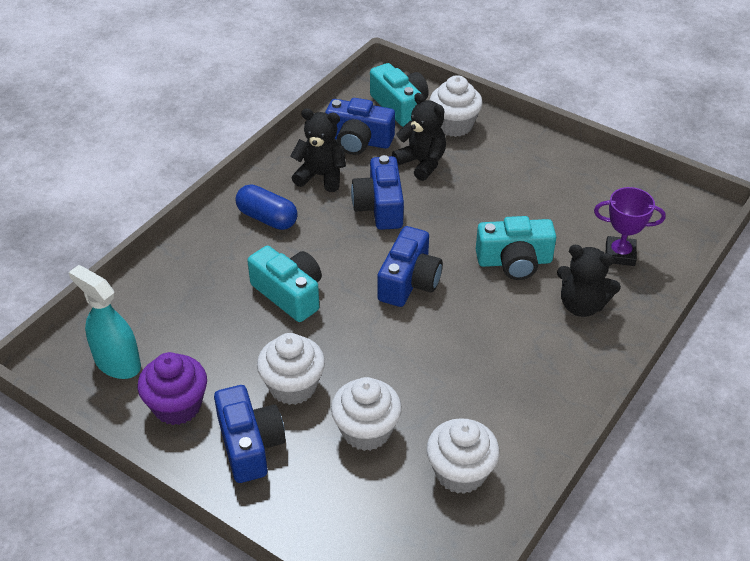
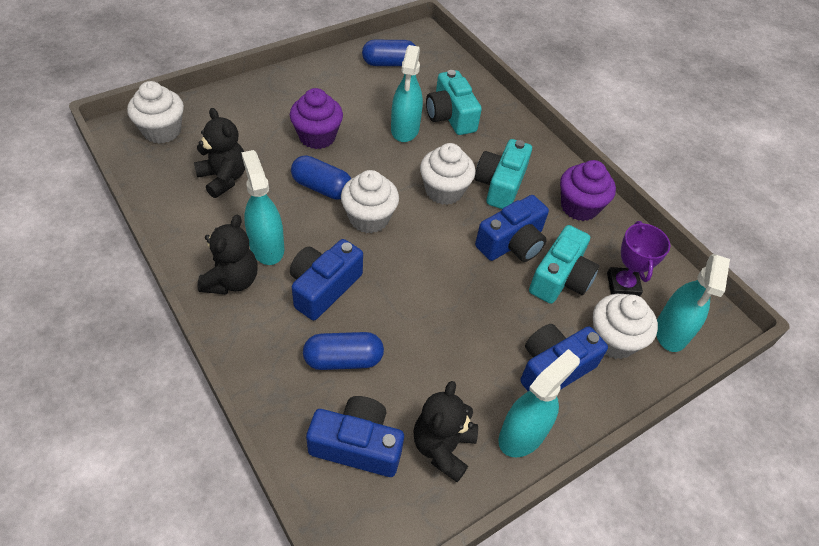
blue capsule: [236,184,298,230] = 1 -> [291,155,351,200] [303,332,384,370] [362,40,416,66] = 3
purple cupcake: [138,352,207,425] = 1 -> [290,88,343,149] [560,160,616,221] = 2
turquoise spray bottle: [69,265,141,379] = 1 -> [241,150,284,265] [391,45,423,142] [498,349,580,457] [656,254,730,352] = 4

